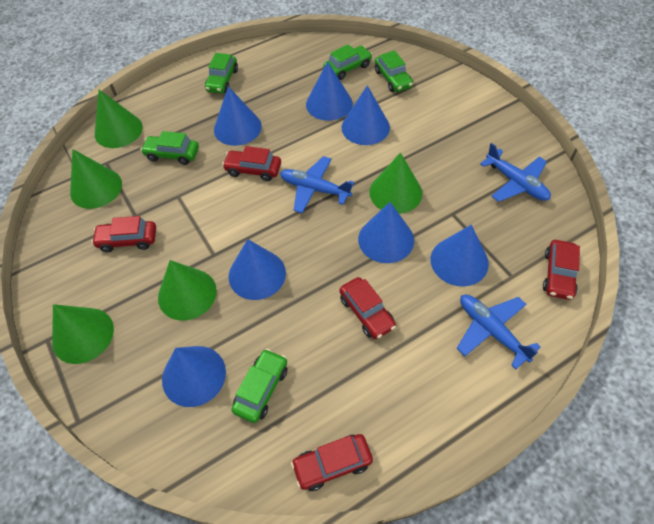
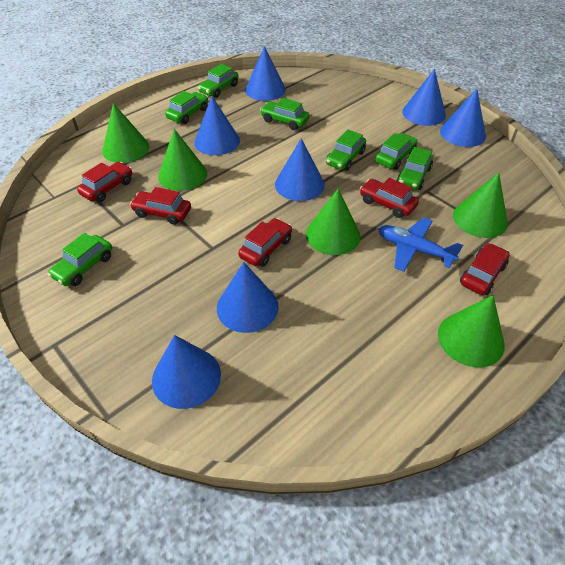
blue plane: [280,156,354,213] [457,295,541,369] [480,143,551,202] = 3 -> [378,218,463,272] = 1
green car: [141,131,199,165] [205,53,238,93] [231,349,287,423] [323,44,372,80] [375,50,413,92] = 5 -> [47,233,112,286] [165,91,208,124] [198,64,239,98] [260,98,309,130] [326,130,366,171] [375,133,418,170] [397,147,433,190] = 7

